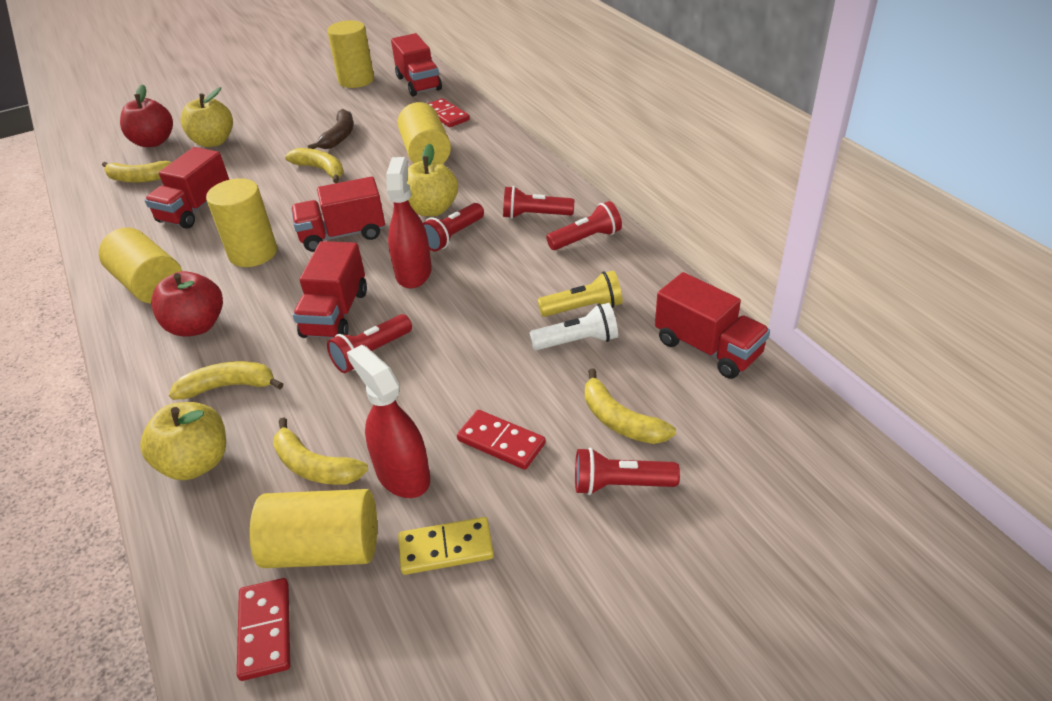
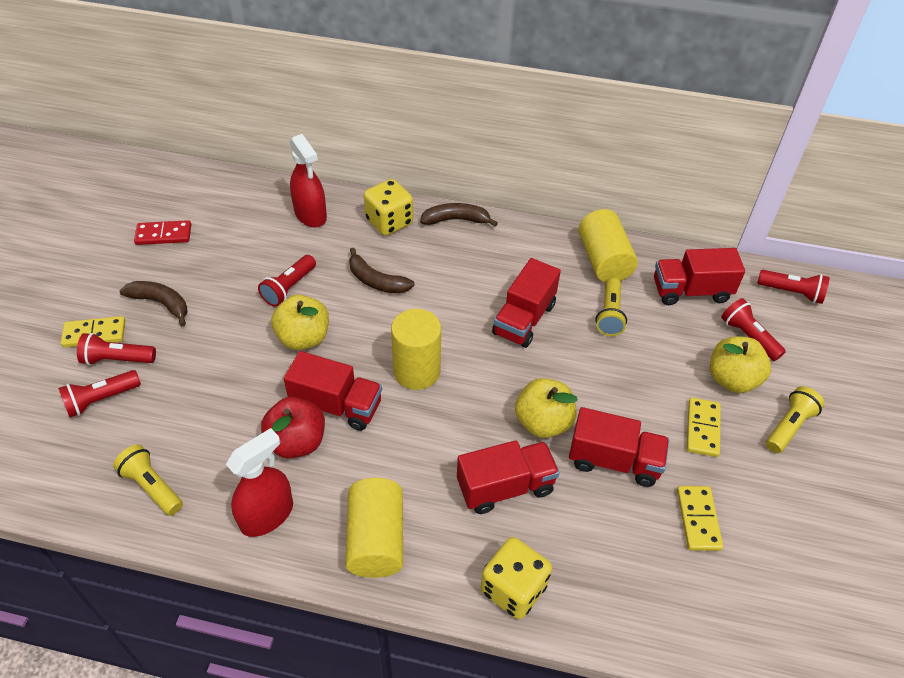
brown banana: [308,109,354,149] = 1 -> [120,281,188,326] [349,247,415,293] [420,203,498,227] = 3
red apple: [120,84,173,147] [151,271,223,337] = 2 -> [261,397,325,458] = 1
red domino: [237,578,290,681] [428,98,470,127] [457,410,546,470] = 3 -> [134,220,192,245] = 1
white flashlight: [529,303,618,350] = 1 -> none = 0
yellow banana: [102,161,172,183] [169,361,283,400] [273,418,368,485] [285,148,343,183] [585,368,676,444] = 5 -> none = 0
yellow cylinder: [99,228,182,303] [206,178,277,267] [250,489,377,568] [327,20,374,88] [398,102,451,164] = 5 -> [345,478,403,578] [391,309,441,390] [578,209,638,282] = 3
yellow dice: none = 0 -> [364,179,413,236] [481,537,552,619] = 2
yellow domino: [398,517,494,575] = 1 -> [61,316,125,347] [677,486,723,551] [687,398,721,457] = 3
yellow flashlight: [537,271,623,317] = 1 -> [113,444,183,516] [595,277,627,336] [766,386,825,453] = 3

